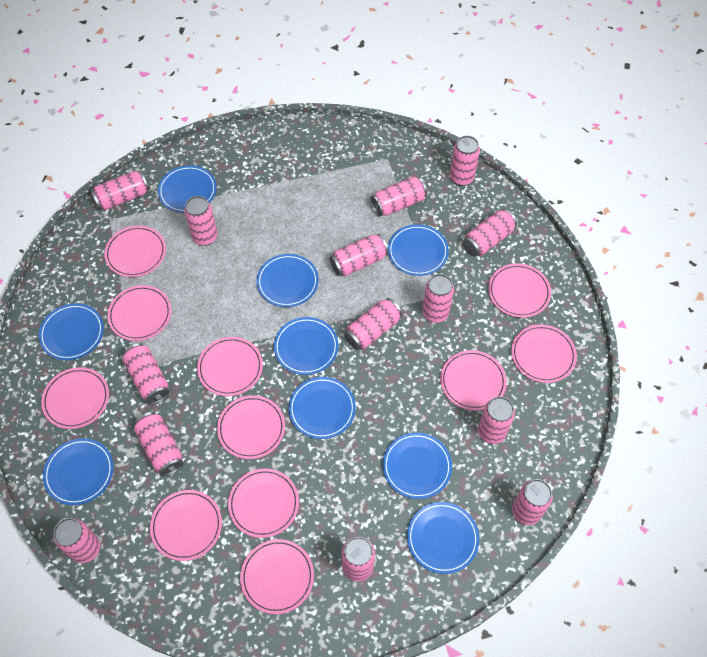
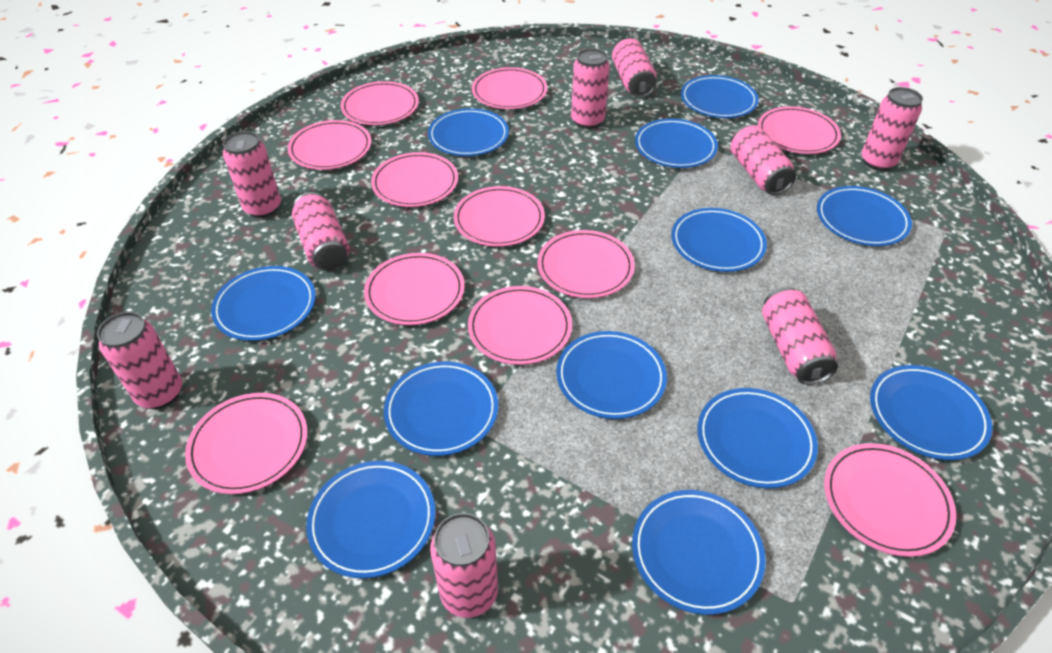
blue plate: [39,303,104,360] [43,438,113,505] [158,165,217,213] [256,254,319,307] [274,317,339,375] [289,377,356,439] [383,433,452,499] [388,224,449,276] [407,502,479,574] = 9 -> [211,266,316,341] [306,461,435,578] [384,361,498,456] [428,108,509,156] [556,331,667,419] [632,490,766,615] [635,119,718,168] [671,208,767,272] [681,75,759,118] [697,388,818,488] [817,186,912,246] [870,365,992,460] = 12
pink can: [53,518,100,563] [91,170,149,211] [123,343,170,404] [134,412,184,477] [184,196,218,246] [330,234,389,276] [342,536,375,582] [344,298,402,350] [371,176,427,217] [422,274,454,323] [450,135,480,186] [463,209,517,257] [478,396,515,444] [512,479,553,525] = 14 -> [97,312,182,409] [223,131,281,218] [292,192,349,271] [430,513,498,618] [571,48,610,129] [612,38,657,98] [730,125,796,195] [762,287,838,385] [862,87,923,171] = 9

